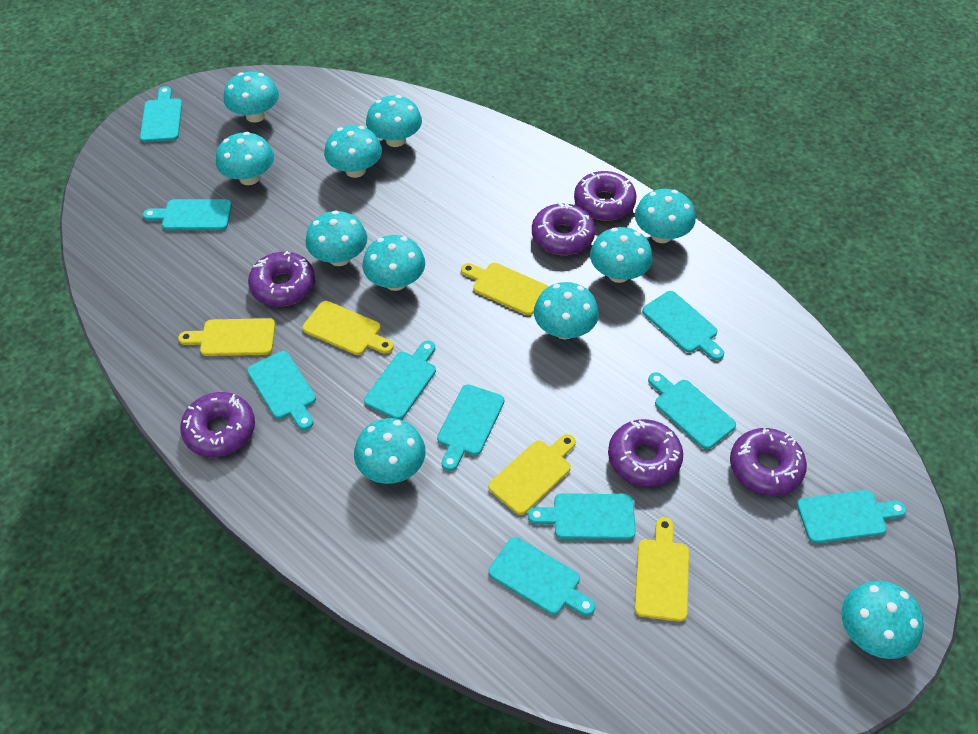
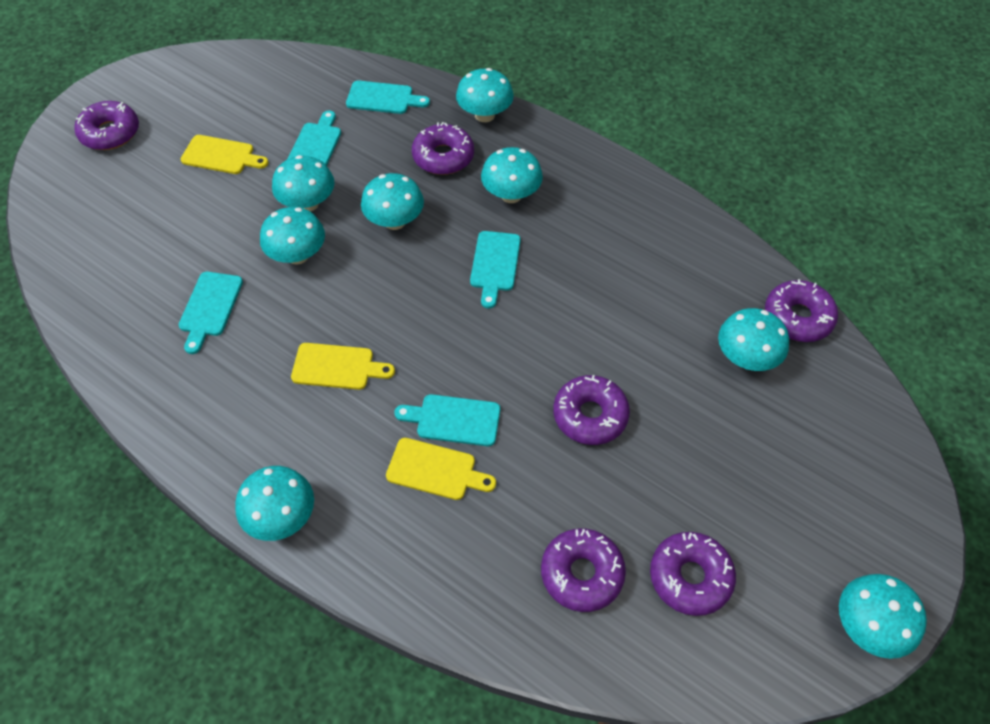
turquoise cutting board: [140,86,182,142] [143,199,232,230] [247,351,316,430] [364,341,436,419] [437,384,504,471] [489,537,595,616] [528,493,636,540] [642,291,724,361] [648,372,736,449] [797,490,907,543] = 10 -> [179,272,243,354] [287,110,341,166] [346,80,430,114] [394,394,500,446] [470,231,521,308] = 5
turquoise mushroom: [216,132,274,185] [224,72,279,123] [305,210,367,266] [324,125,382,178] [354,418,426,484] [363,235,425,291] [366,95,422,147] [534,282,599,339] [590,227,653,283] [635,189,696,243] [841,581,924,659] = 11 -> [235,466,314,541] [260,207,325,265] [272,155,335,212] [361,173,424,230] [456,68,514,122] [481,147,543,203] [718,308,789,371] [839,574,927,659] = 8
yellow cutting board: [178,318,275,356] [302,301,393,355] [461,263,548,316] [489,434,576,515] [635,517,689,622] = 5 -> [181,135,269,174] [291,343,395,390] [386,438,496,500] = 3

